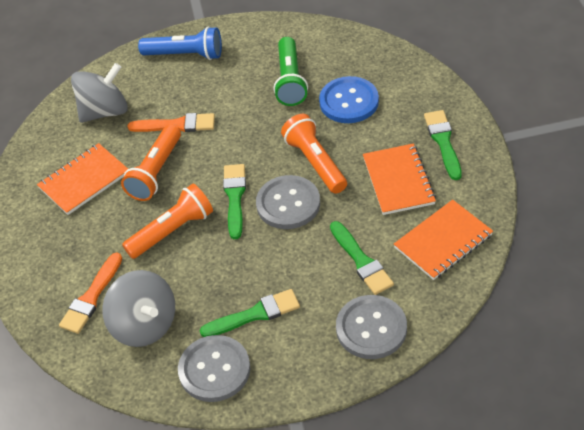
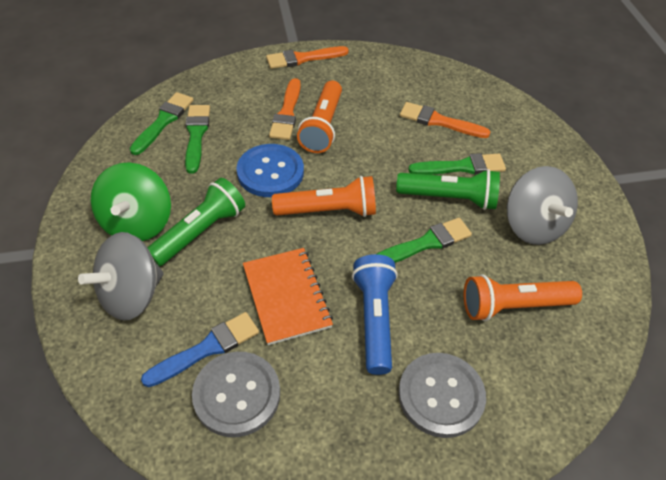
blue brush: none = 0 -> [141,312,259,387] = 1
green flashlight: [273,37,308,106] = 1 -> [147,178,245,266] [396,169,500,210] = 2
green spinning top: none = 0 -> [91,162,171,241] = 1
grey button: [178,335,250,402] [256,175,320,229] [336,295,407,359] = 3 -> [192,352,280,437] [398,353,486,438] = 2
orange brush: [59,252,122,334] [127,113,215,132] = 2 -> [266,46,349,69] [269,78,301,140] [400,102,490,138] = 3
orange notebook: [37,143,128,215] [363,143,436,215] [394,200,493,280] = 3 -> [243,248,333,345] = 1

